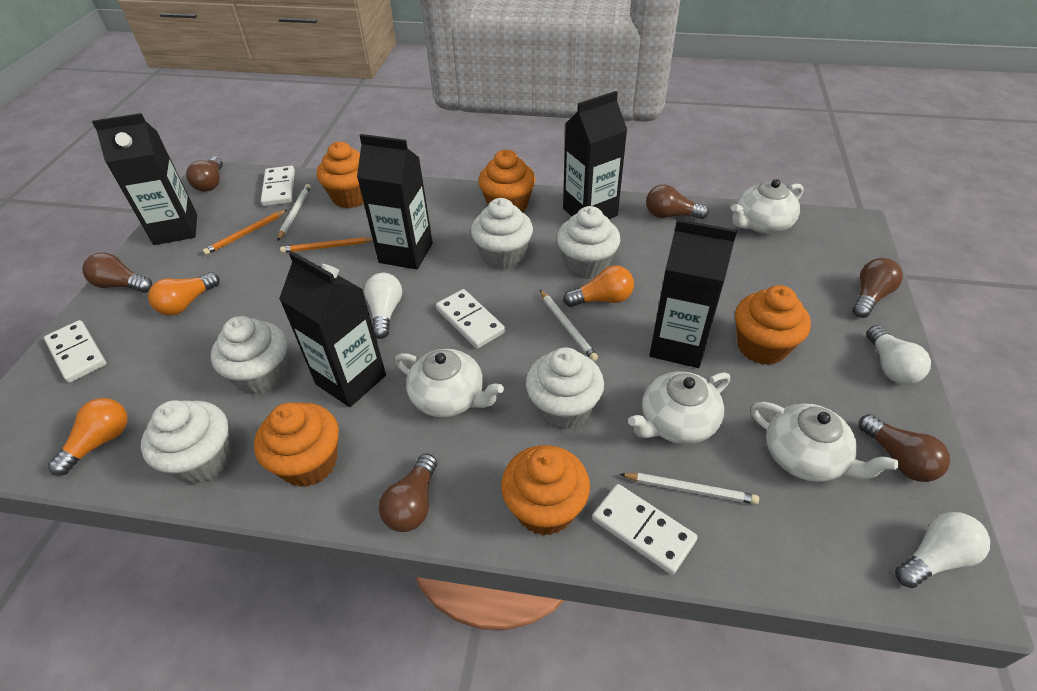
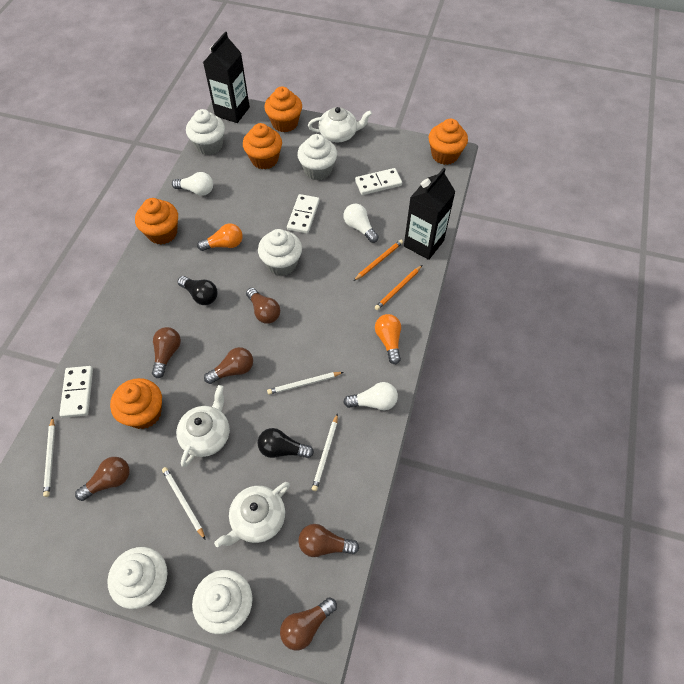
black carton: [92,113,197,245] [279,251,386,407] [357,134,433,269] [563,91,627,219] [649,219,737,368] = 5 -> [203,32,250,123] [404,168,455,260] = 2
black light bulb: none = 0 -> [178,276,218,305] [257,428,314,458] = 2
orange light bulb: [48,398,128,476] [148,272,220,316] [563,266,634,307] = 3 -> [197,223,243,251] [375,314,401,364] = 2
white domino: [44,320,106,383] [261,166,295,206] [436,289,505,349] [592,484,698,575] = 4 -> [59,366,93,418] [287,194,320,234] [355,168,402,195] = 3
white pencil: [277,184,311,241] [540,290,598,361] [620,473,759,504] = 3 -> [43,417,55,497] [162,467,205,539] [267,372,343,395] [312,413,338,491] = 4
white teapot: [395,349,504,417] [628,371,730,444] [731,179,804,234] [751,402,898,482] = 4 -> [176,385,230,467] [214,482,290,547] [308,107,372,142] = 3

